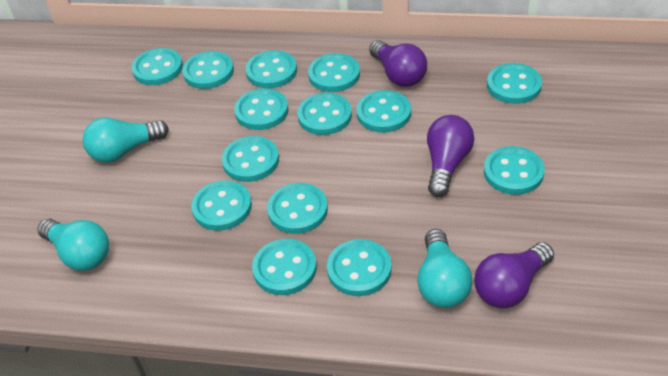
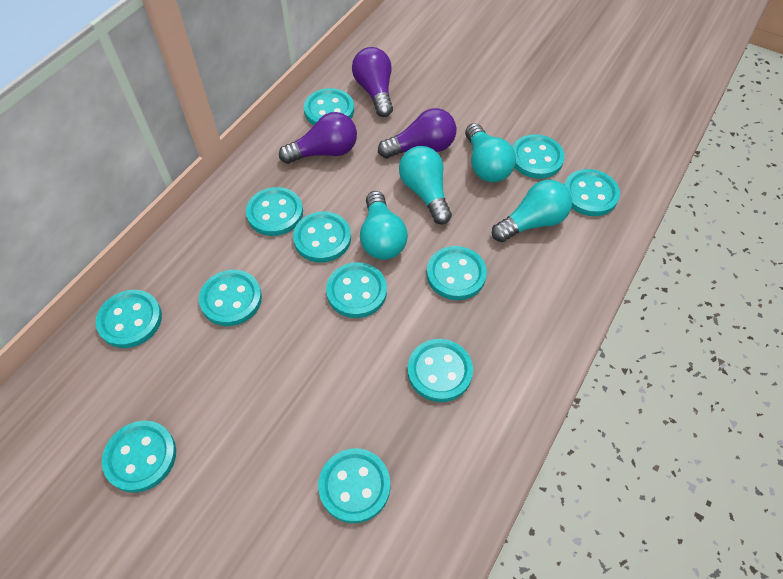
turquoise button: [132,48,183,85] [182,51,234,89] [191,180,252,231] [222,136,279,182] [234,89,289,130] [246,50,297,88] [252,239,317,295] [267,183,328,234] [297,93,352,135] [308,53,360,92] [327,239,392,296] [356,90,411,132] [484,146,545,195] [487,63,542,104] = 14 -> [96,290,162,348] [102,421,176,493] [199,270,262,326] [246,187,303,236] [293,211,351,262] [304,88,354,125] [318,448,390,523] [326,262,387,318] [408,339,473,402] [427,246,487,300] [512,134,565,179] [564,169,620,216] = 12
turquoise light bulb: [37,218,109,271] [83,117,169,163] [417,229,473,308] = 3 -> [360,191,408,260] [399,146,452,224] [465,123,516,182] [492,180,572,242] = 4

